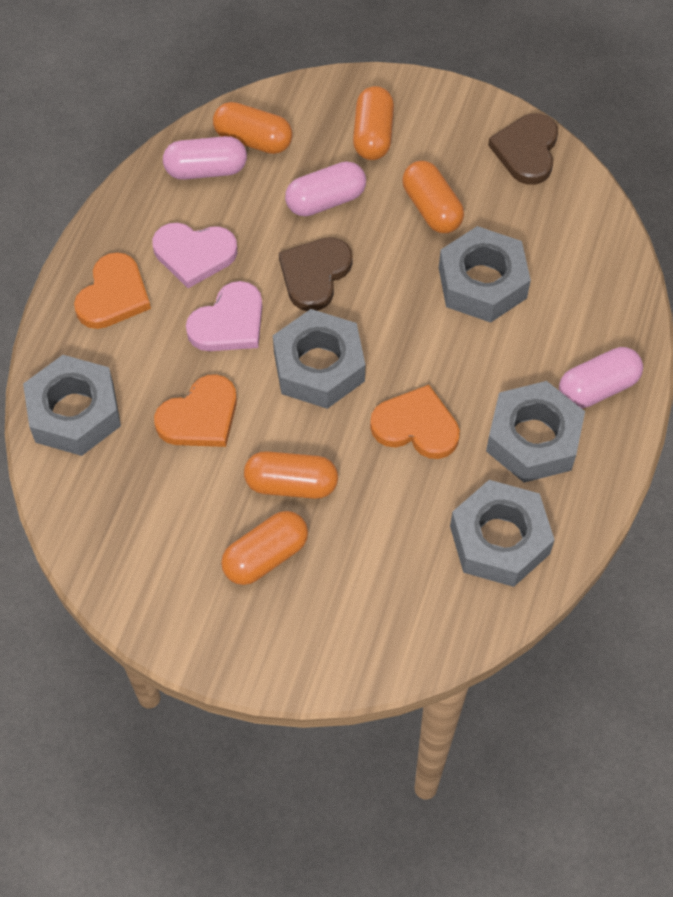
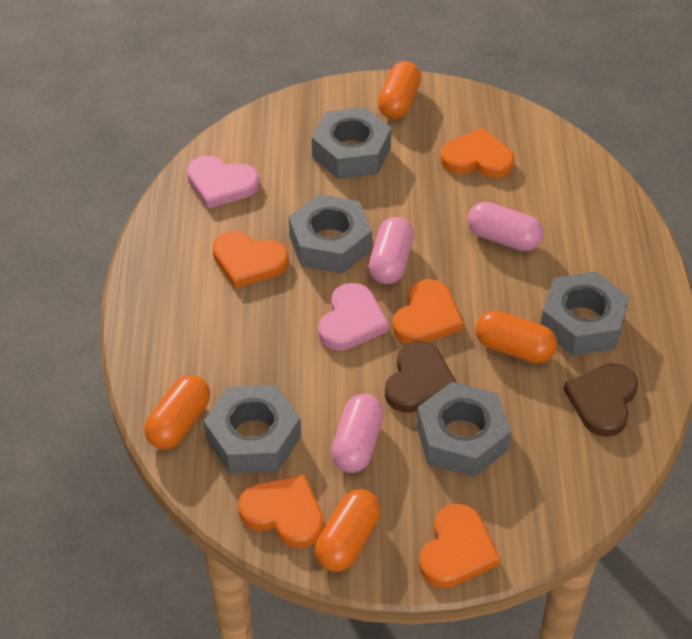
orange capsule: [213,102,293,154] [221,511,308,585] [244,451,338,499] [353,86,394,160] [402,161,464,233] = 5 -> [144,375,210,449] [315,489,381,572] [378,61,421,119] [475,310,557,363] = 4
orange heart: [74,252,151,329] [154,374,237,447] [370,385,460,459] = 3 -> [212,231,289,288] [238,474,324,548] [392,279,464,344] [419,504,500,588] [441,128,515,178] = 5

